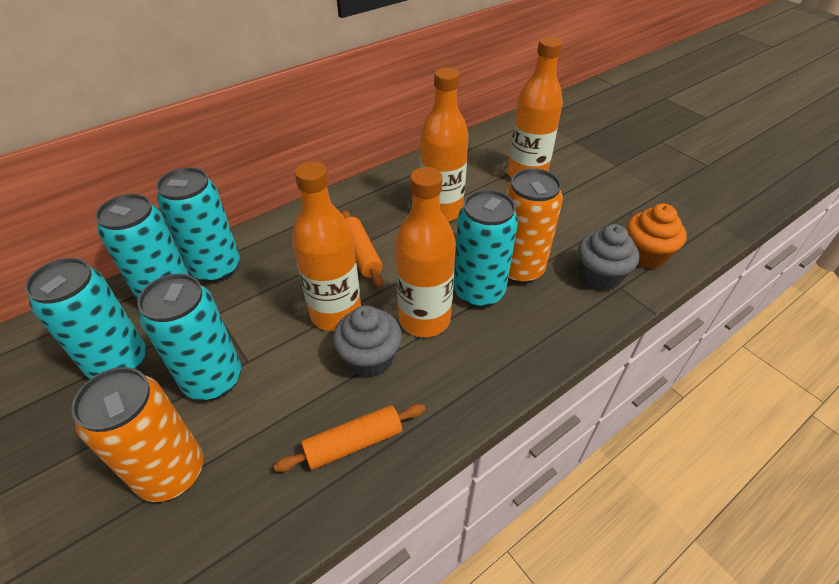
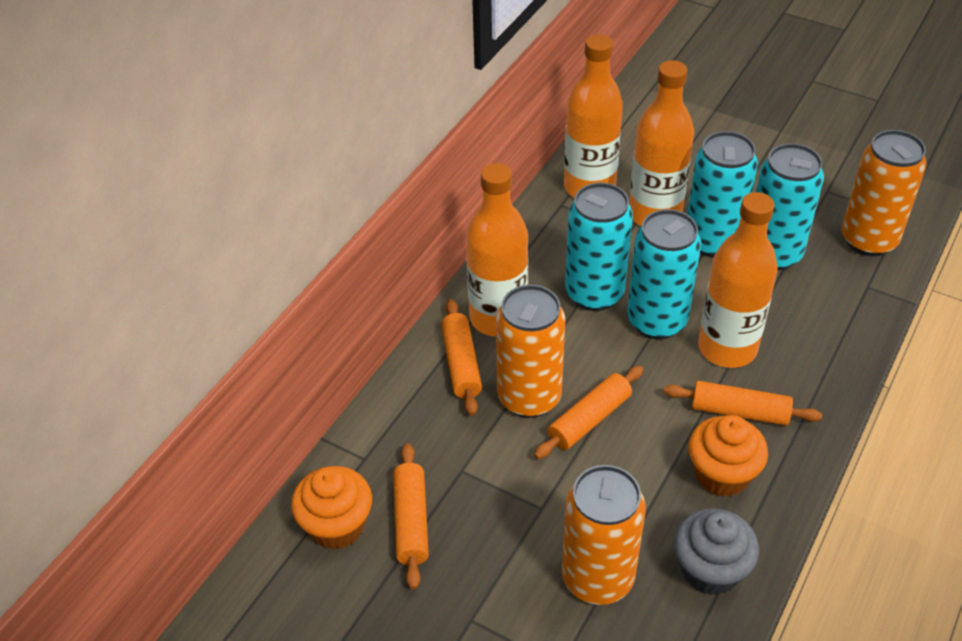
grey cupcake: [333,305,402,378] [578,224,639,291] = 2 -> [674,508,759,595] = 1
orange can: [71,367,203,502] [505,168,563,284] = 2 -> [496,285,566,418] [562,465,646,605] [842,130,927,257] = 3
orange cupcake: [626,204,687,269] = 1 -> [291,466,372,550] [688,415,768,497] = 2
orange rolling pin: [274,404,425,472] [342,210,383,287] = 2 -> [393,443,429,590] [441,299,482,416] [534,366,644,459] [664,381,822,426] = 4
turquoise can: [25,258,146,379] [95,194,189,301] [137,274,241,400] [156,167,240,283] [454,190,518,308] = 5 -> [565,183,633,311] [627,209,701,339] [687,131,758,257] [756,143,824,270] = 4

